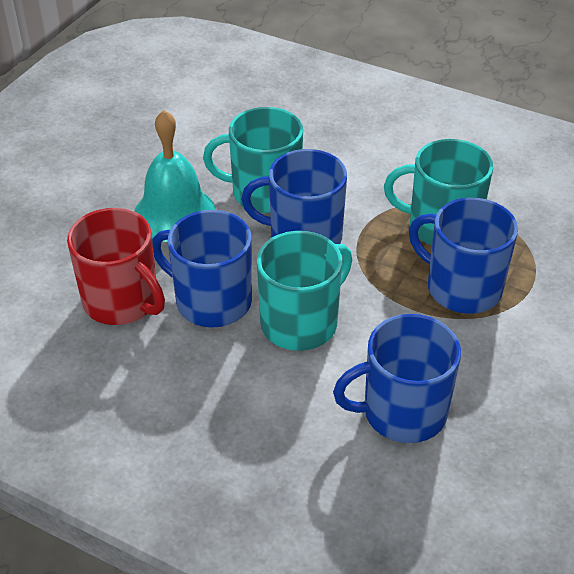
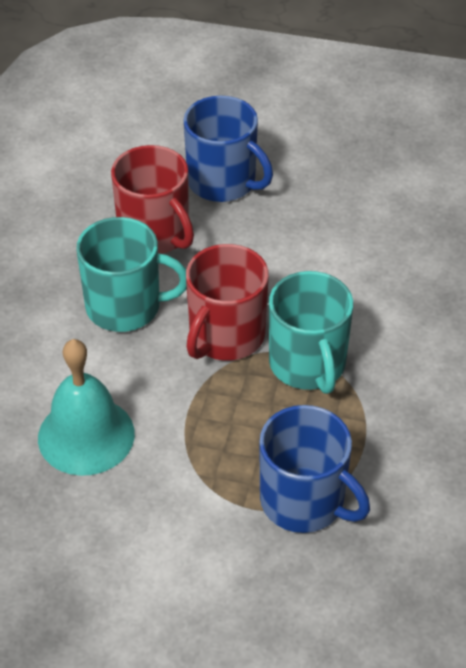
blue mug: [152,210,252,327] [241,149,347,244] [333,314,461,443] [409,197,518,314] = 4 -> [184,95,273,202] [259,405,370,533] = 2
red mug: [67,208,165,325] = 1 -> [111,145,194,254] [186,244,269,361] = 2
turquoise mug: [203,107,303,213] [257,231,352,351] [384,139,493,245] = 3 -> [76,217,187,332] [269,271,353,394] = 2

